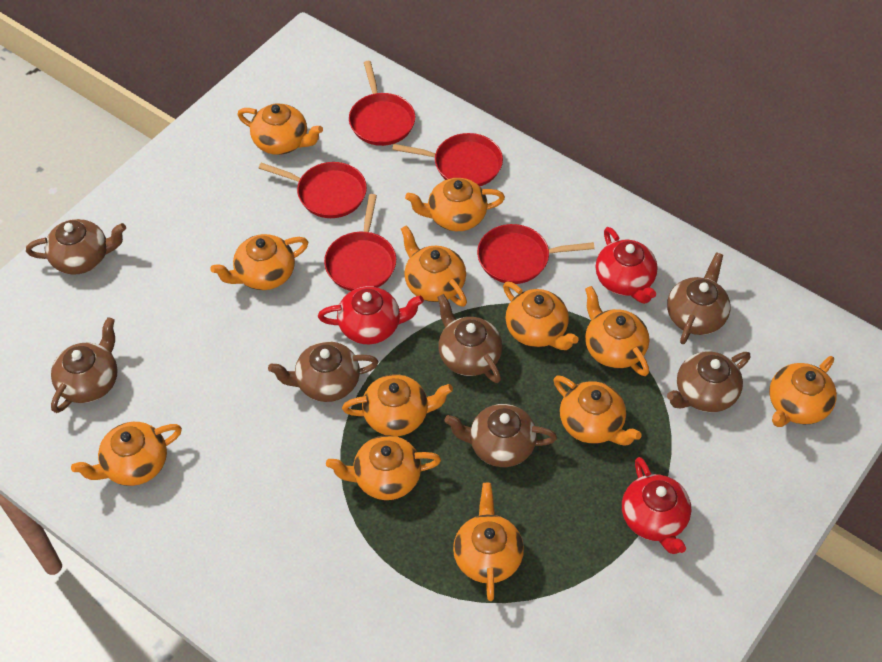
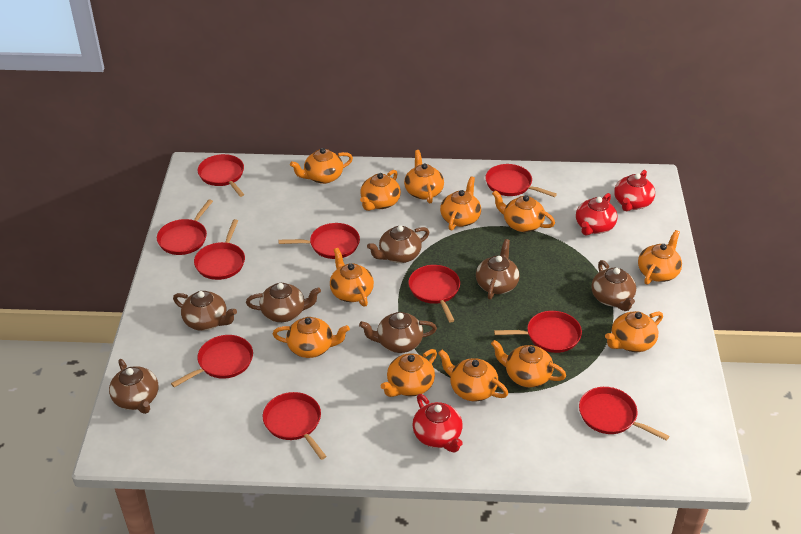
red pan: [259,162,367,218] [324,194,396,291] [349,61,415,146] [392,133,503,186] [477,224,595,284] = 5 -> [157,199,213,255] [171,335,253,387] [194,219,245,280] [198,154,244,197] [263,392,326,460] [279,223,360,259] [409,265,460,322] [485,164,557,197] [494,311,582,353] [579,387,669,441] = 10

